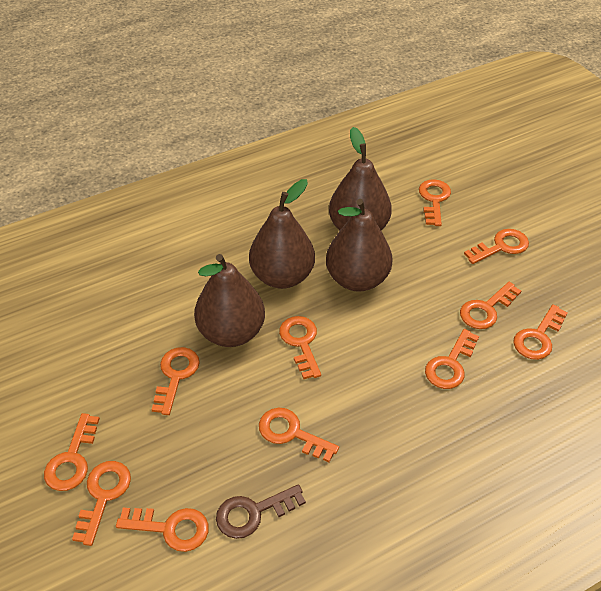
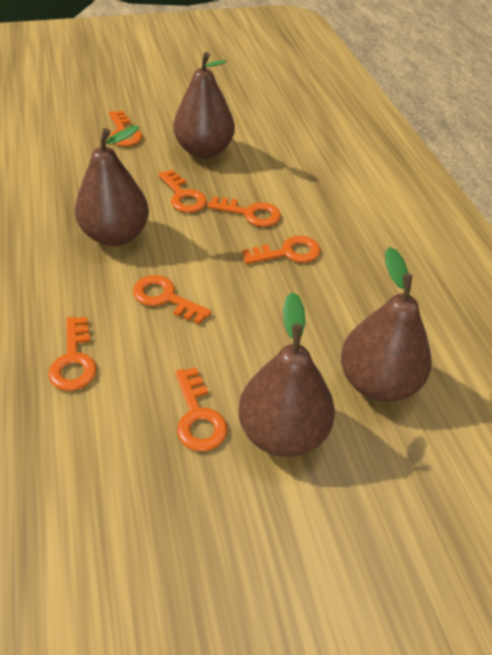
brown key: [216,484,306,539] = 1 -> none = 0
orange key: [44,413,100,491] [72,461,131,546] [116,508,209,552] [151,347,200,415] [259,408,339,462] [279,316,321,379] [419,179,451,226] [425,329,479,389] [460,282,521,329] [464,229,529,264] [513,304,568,360] = 11 -> [48,317,97,391] [109,110,142,146] [133,275,212,325] [158,169,207,213] [175,367,227,452] [207,196,281,227] [242,236,321,264] = 7

